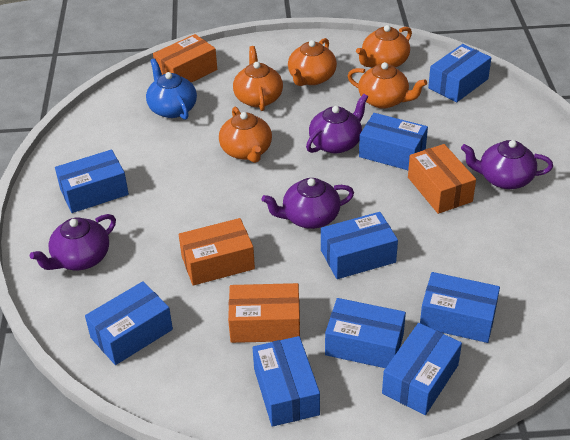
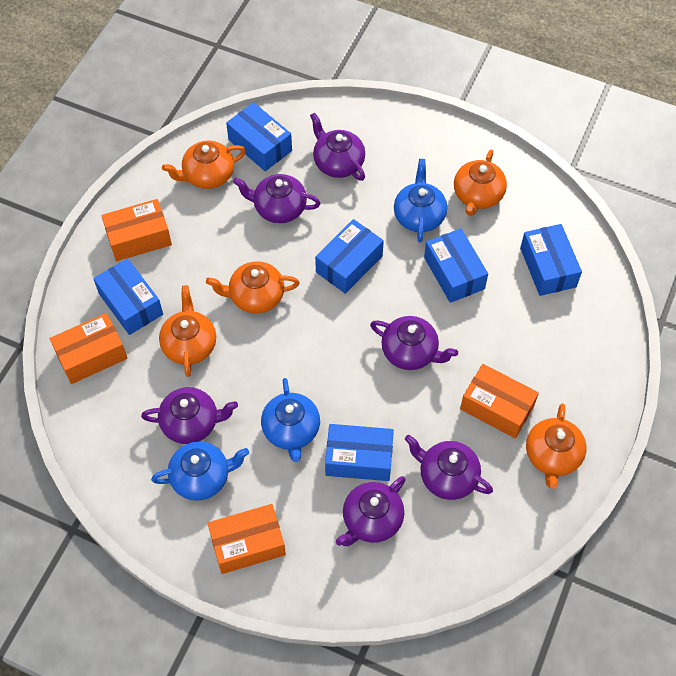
blue box: [55,150,129,213] [85,281,173,365] [253,336,320,427] [321,212,398,279] [325,298,406,368] [359,113,428,170] [382,323,462,415] [420,272,500,343] [428,44,491,102] = 9 -> [93,258,163,335] [226,102,292,171] [315,219,384,294] [325,424,394,481] [424,228,488,303] [520,224,582,296] = 6
blue teapot: [146,58,197,120] = 1 -> [151,441,249,501] [261,378,320,462] [394,159,447,242] = 3
purple teapot: [30,214,116,270] [261,178,354,229] [306,94,368,153] [461,140,553,189] = 4 -> [141,387,238,444] [233,174,321,223] [310,112,365,181] [336,476,406,546] [370,316,458,370] [405,435,493,500] = 6

